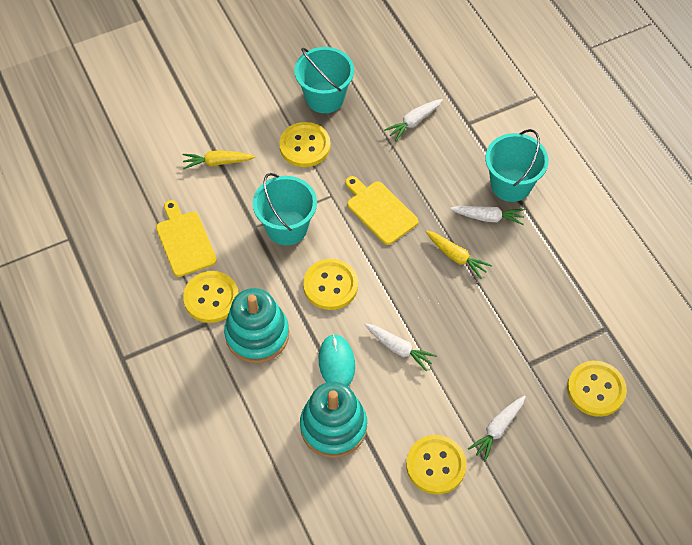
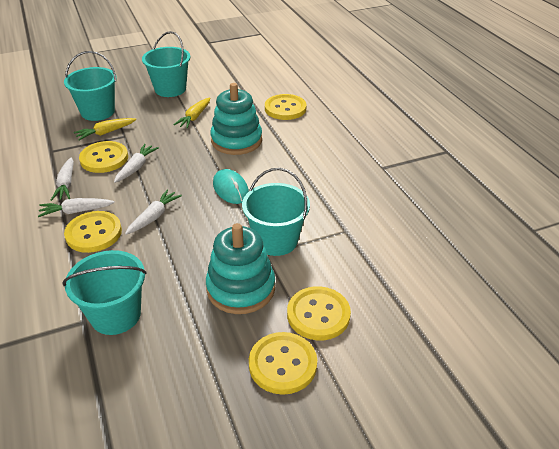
turquoise bucket: [253,173,317,245] [294,47,354,113] [486,129,549,202] = 3 -> [62,250,146,335] [64,51,117,121] [142,31,190,97] [242,168,310,256] = 4
yellow cutting board: [156,200,217,277] [345,176,418,245] = 2 -> none = 0

